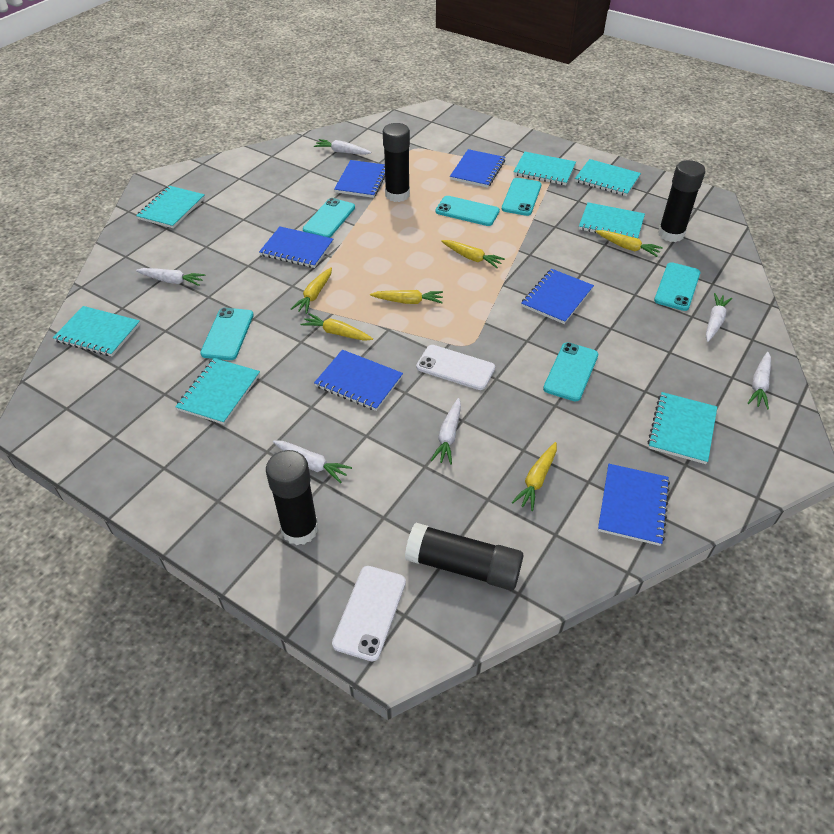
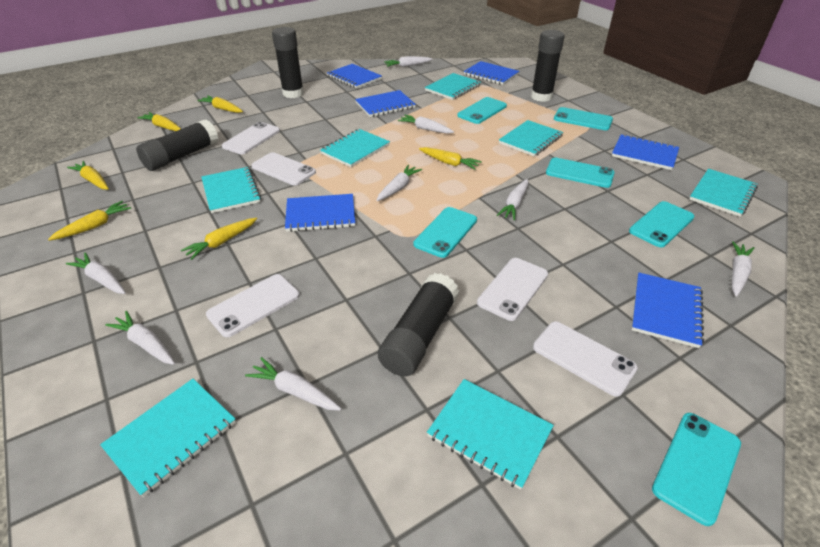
white carrot: [136,268,205,286] [273,440,352,483] [314,139,371,155] [430,398,461,465] [706,293,732,342] [747,352,771,409] = 6 -> [66,253,126,294] [105,311,175,365] [245,357,341,411] [376,165,422,201] [384,56,432,67] [398,115,454,134] [497,179,528,220] [732,241,755,296] = 8
white phone: [332,566,406,661] [416,345,495,390] = 2 -> [206,274,300,337] [222,122,280,154] [252,152,316,186] [477,258,548,321] [533,321,638,397] = 5

